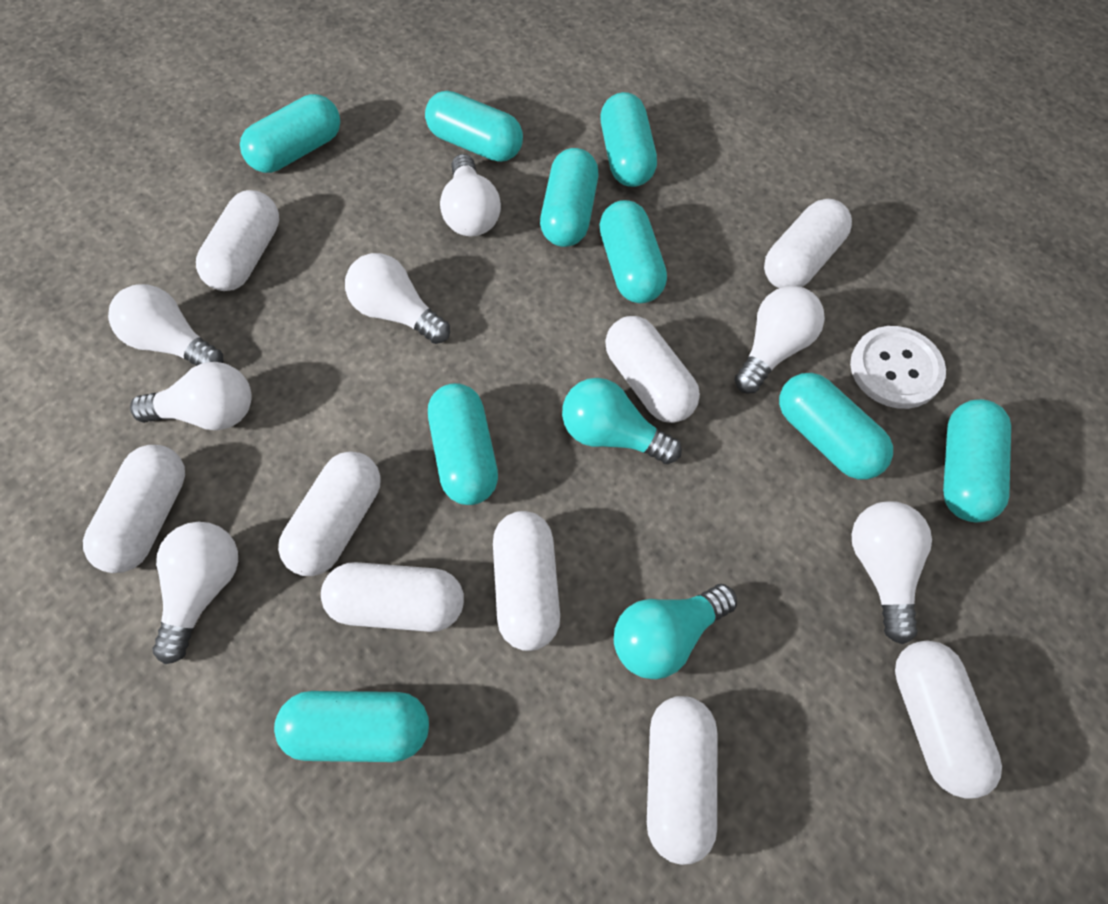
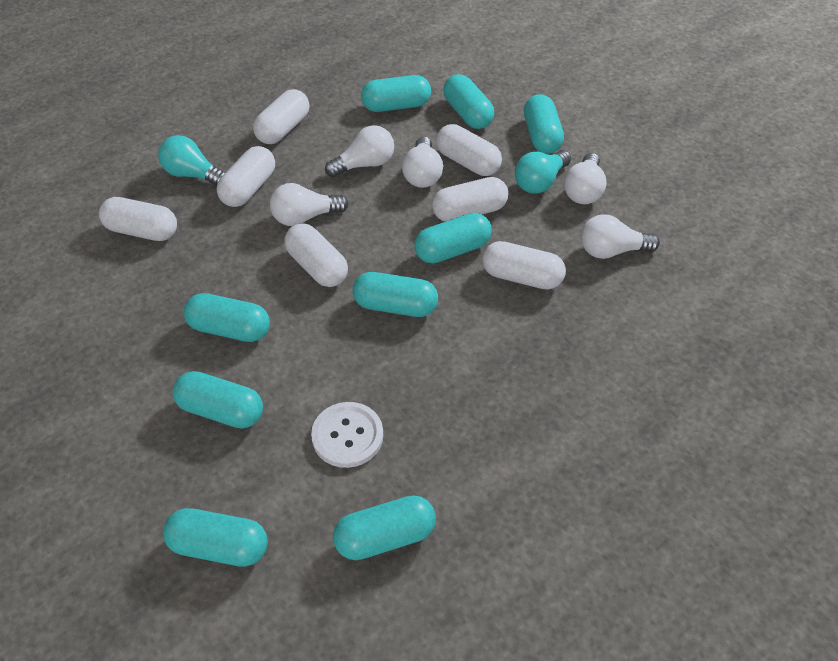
white capsule: [83,445,185,573] [196,190,279,291] [278,451,381,576] [321,562,464,632] [493,511,560,651] [605,316,700,423] [647,696,717,865] [764,199,852,288] [895,640,1002,799] = 9 -> [99,197,177,241] [217,146,275,207] [253,89,309,144] [284,223,348,287] [432,177,508,222] [436,124,502,176] [482,241,566,290] = 7
white light bulb: [108,284,223,366] [130,362,252,430] [152,522,238,664] [345,253,450,344] [440,154,501,236] [735,286,825,394] [852,501,932,644] = 7 -> [270,183,349,226] [325,125,394,177] [402,136,443,188] [564,153,607,204] [581,214,660,259] = 5

